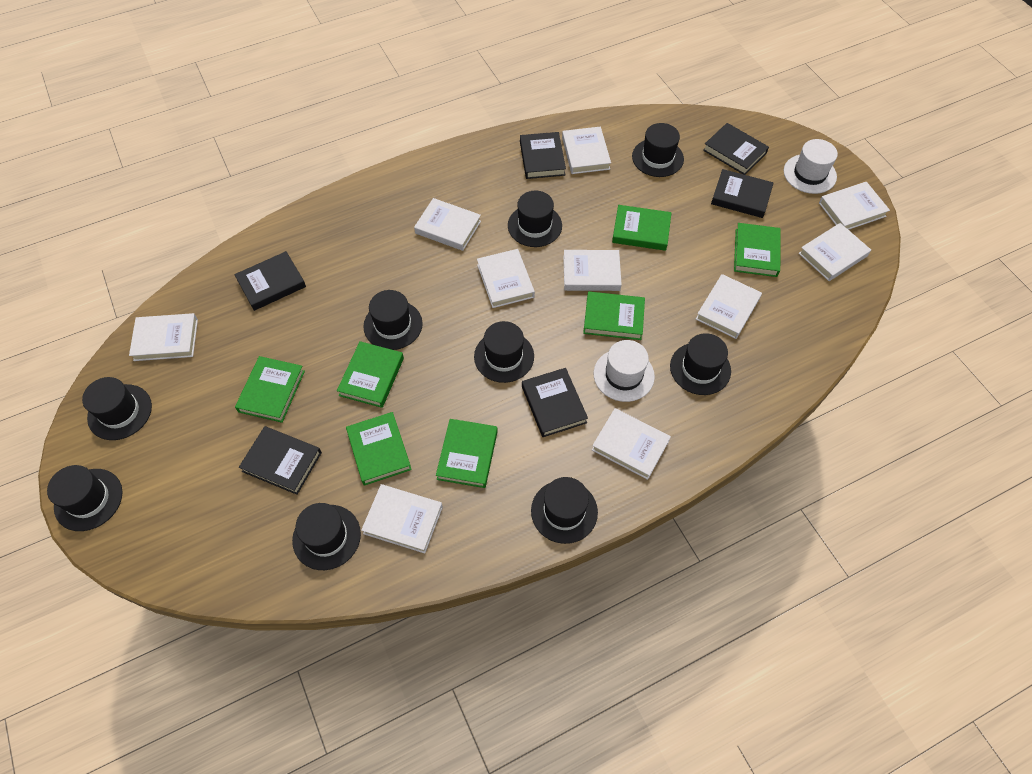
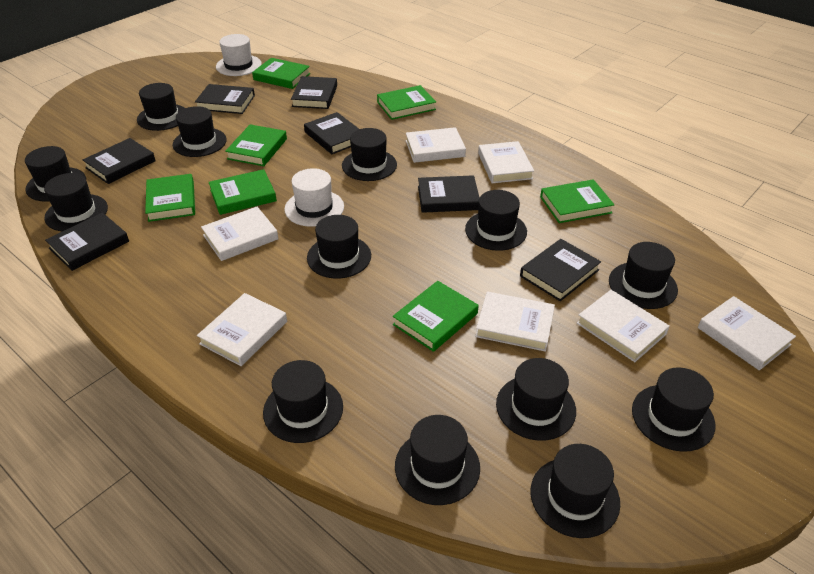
black book: [234,251,306,311] [239,426,322,495] [520,132,566,179] [522,368,588,437] [703,123,769,175] [711,169,774,218] = 6 -> [45,212,129,271] [83,138,156,184] [195,84,255,114] [291,76,337,109] [304,112,359,154] [418,175,479,213] [520,239,601,301] = 7
black hat: [47,465,122,531] [82,377,152,440] [292,503,361,570] [363,290,423,350] [474,321,534,383] [508,191,562,247] [531,477,598,544] [632,123,684,177] [670,333,731,395] = 9 -> [25,146,86,202] [44,173,108,231] [137,83,185,131] [172,106,227,157] [263,360,343,443] [307,215,371,279] [342,128,397,181] [395,415,480,505] [465,190,527,251] [496,358,576,441] [530,444,620,538] [609,242,678,309] [632,367,716,452] = 13
white book: [129,313,198,361] [361,484,443,554] [414,198,481,251] [477,249,535,308] [562,127,611,174] [563,250,622,291] [592,408,671,480] [696,274,762,339] [798,223,871,281] [819,182,890,230] = 10 -> [197,293,287,366] [201,207,279,261] [406,127,466,163] [475,292,555,352] [478,141,534,183] [577,290,670,362] [698,296,796,371] = 7

